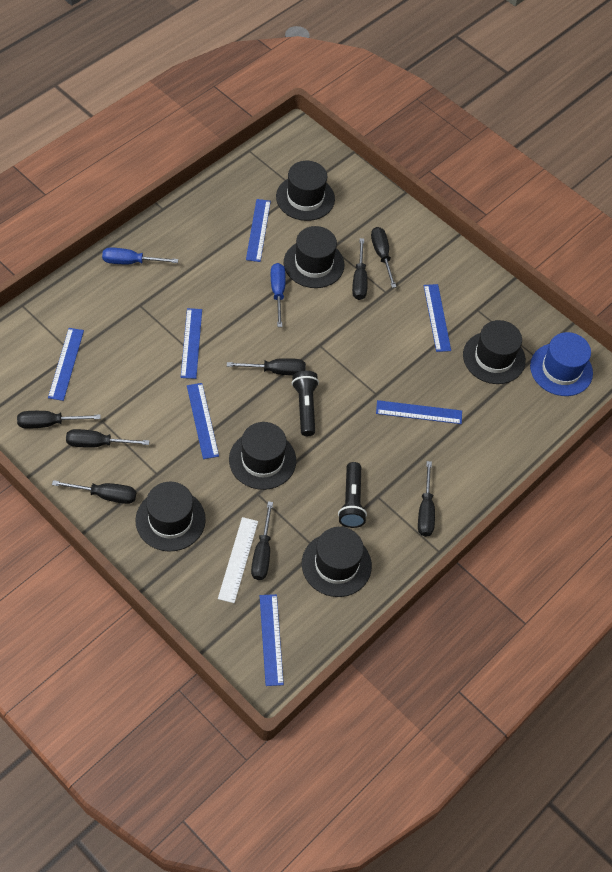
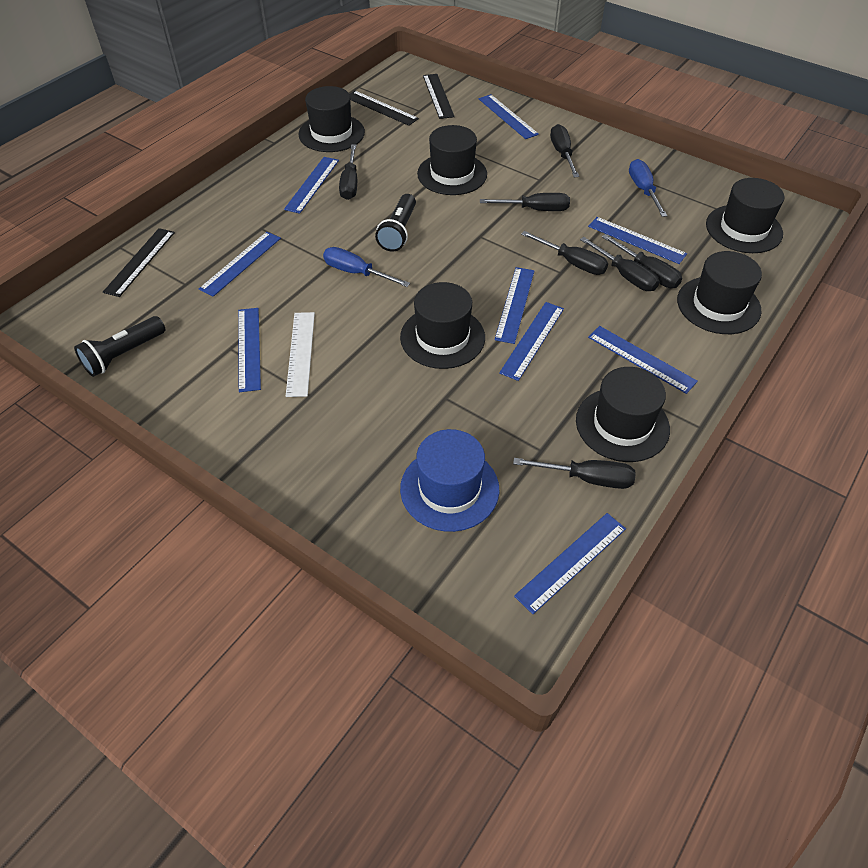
black ruler: none = 0 -> [103,228,175,297] [349,91,419,126] [423,74,455,119] = 3
black screwdriver: [17,411,101,429] [52,480,136,504] [66,429,149,448] [227,358,306,376] [251,501,273,580] [352,238,368,300] [371,227,396,288] [418,461,435,537] = 8 -> [339,144,357,200] [480,193,570,211] [513,458,636,489] [521,231,608,275] [550,124,579,177] [580,237,660,291] [602,234,682,288] = 7
blue ruler: [48,328,84,401] [181,308,202,379] [187,383,219,459] [246,199,271,262] [260,594,284,686] [376,400,462,424] [423,284,451,352] = 7 -> [199,232,281,297] [238,308,261,392] [284,157,339,214] [479,94,539,139] [494,267,534,344] [499,302,564,381] [514,513,626,614] [588,217,687,264] [588,326,698,394] = 9

